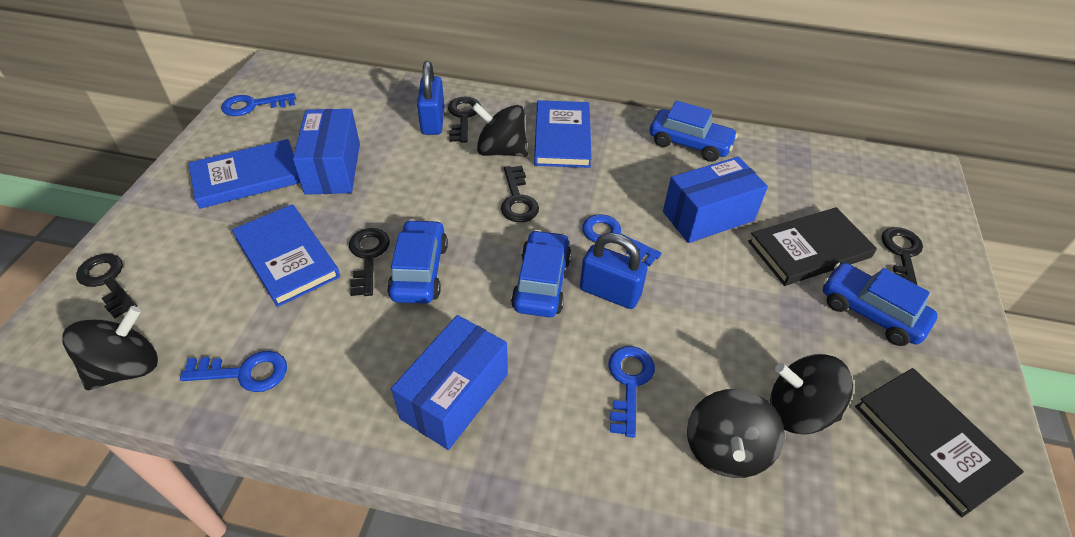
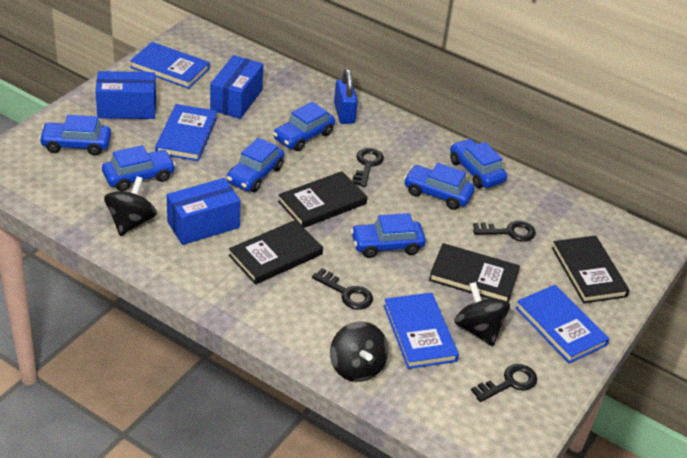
black book: [748,207,877,286] [855,368,1024,517] = 2 -> [229,220,323,285] [278,171,367,228] [429,243,520,303] [552,236,630,304] = 4
black key: [76,254,137,318] [349,228,390,296] [448,97,481,143] [501,166,539,222] [881,227,923,285] = 5 -> [312,268,373,310] [352,148,384,187] [471,364,537,402] [473,221,536,242] = 4
black spinning top: [62,306,158,390] [472,103,528,157] [687,389,785,478] [770,354,853,435] = 4 -> [104,176,157,236] [330,321,388,382] [454,282,510,346] = 3
blue book: [189,139,300,209] [232,204,340,307] [534,100,592,168] = 3 -> [130,42,210,89] [155,104,217,161] [384,292,459,369] [515,285,610,363] = 4
blue car: [387,219,448,304] [511,230,572,317] [650,100,738,162] [823,263,938,346] = 4 -> [39,115,111,156] [102,145,176,191] [227,138,284,192] [273,102,335,151] [351,213,426,258] [404,163,475,210] [450,139,507,188] = 7
blue key: [180,351,287,392] [221,93,296,116] [582,214,661,266] [608,346,655,437] = 4 -> none = 0
blue padlock: [417,61,445,135] [580,233,648,309] = 2 -> [334,69,358,124] = 1

